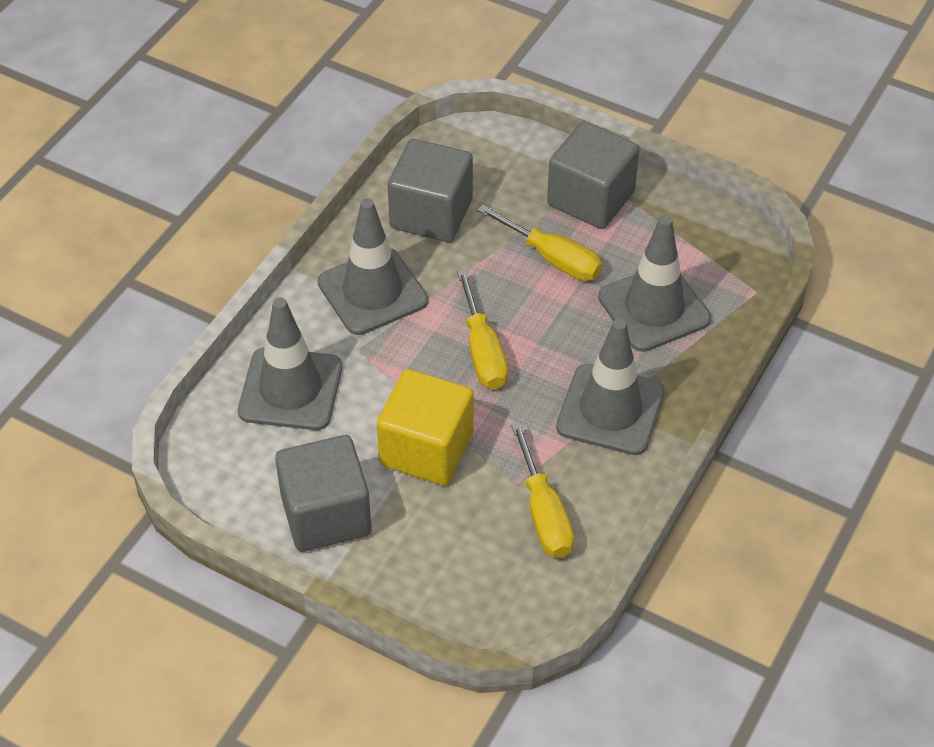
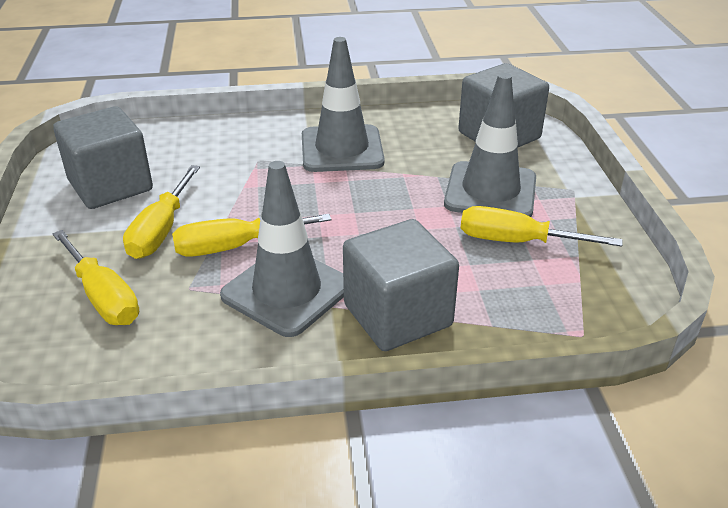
grey traffic cone: [238,298,342,430] [318,198,428,335] [556,319,665,455] [598,215,711,352] = 4 -> [220,161,344,337] [302,37,385,172] [444,73,536,217] = 3
yellow cube: [377,369,474,485] = 1 -> none = 0
yellow screwdriver: [457,269,508,389] [477,204,602,281] [511,422,574,558] = 3 -> [52,230,139,325] [123,165,200,259] [172,214,332,257] [461,206,623,247] = 4

